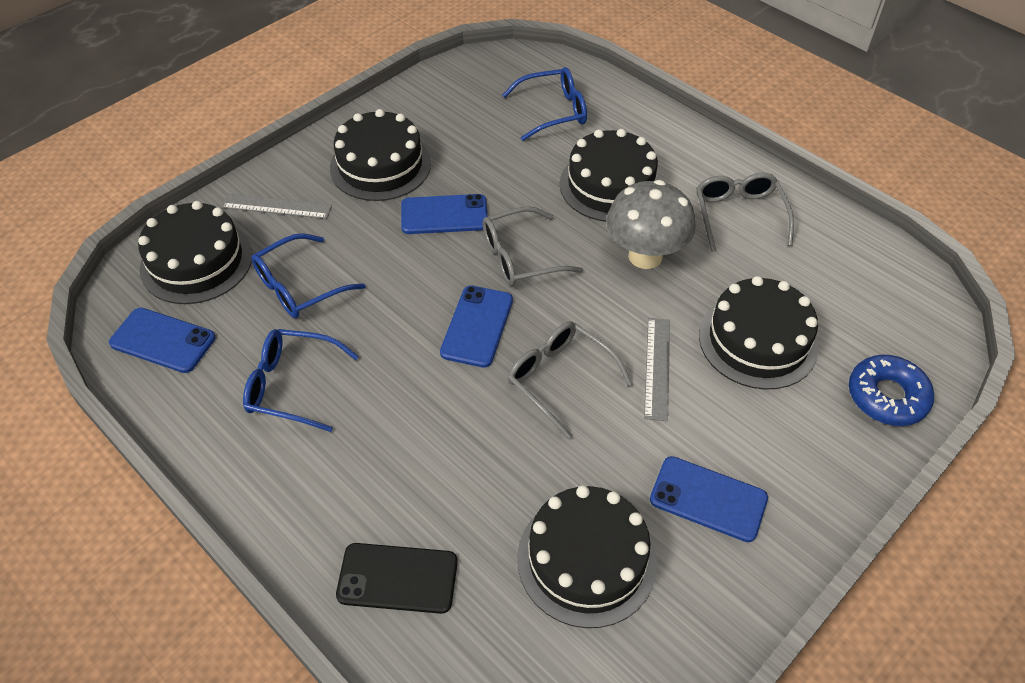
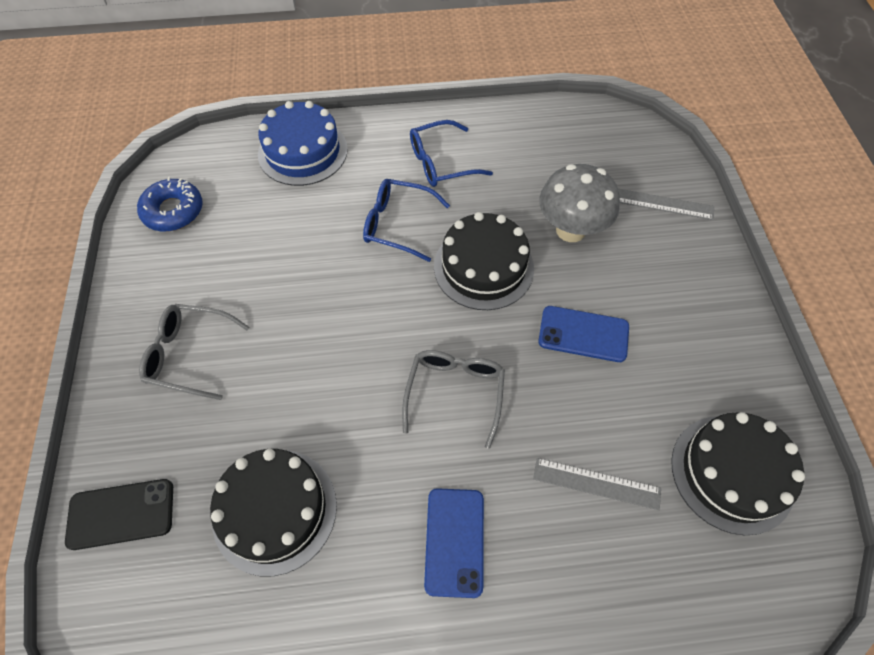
black cake: [138,201,253,304] [330,109,431,201] [517,485,657,628] [560,129,661,222] [699,276,819,390] = 5 -> [210,449,337,576] [434,212,534,310] [671,412,805,535] = 3
blue cake: none = 0 -> [258,101,348,186] = 1
blue glasses: [243,329,359,432] [251,233,365,318] [502,67,587,141] = 3 -> [363,179,450,262] [410,120,493,187] = 2
blue phone: [109,308,215,373] [401,194,488,234] [440,285,513,368] [650,456,768,542] = 4 -> [424,488,484,598] [538,306,629,362] = 2
grey glasses: [483,206,583,286] [508,322,633,440] [696,173,794,252] = 3 -> [139,304,249,400] [402,350,505,449] = 2

